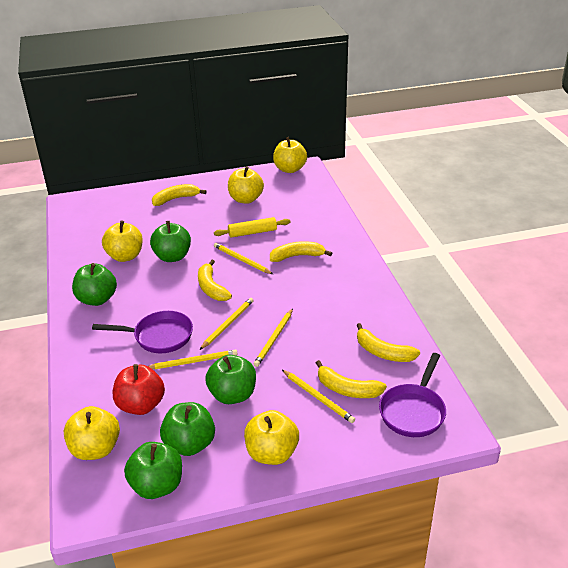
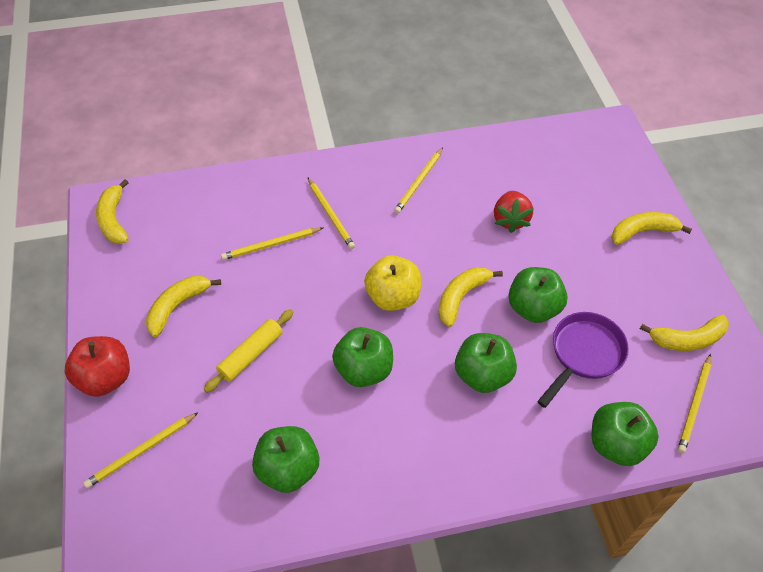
purple pan: [92,311,193,353] [379,353,446,437] = 2 -> [537,312,629,408] = 1
red strawberry: none = 0 -> [494,191,534,233] = 1
yellow apple: [64,406,120,460] [102,221,143,262] [228,166,264,204] [244,410,299,465] [273,137,307,173] = 5 -> [364,255,421,311] = 1

